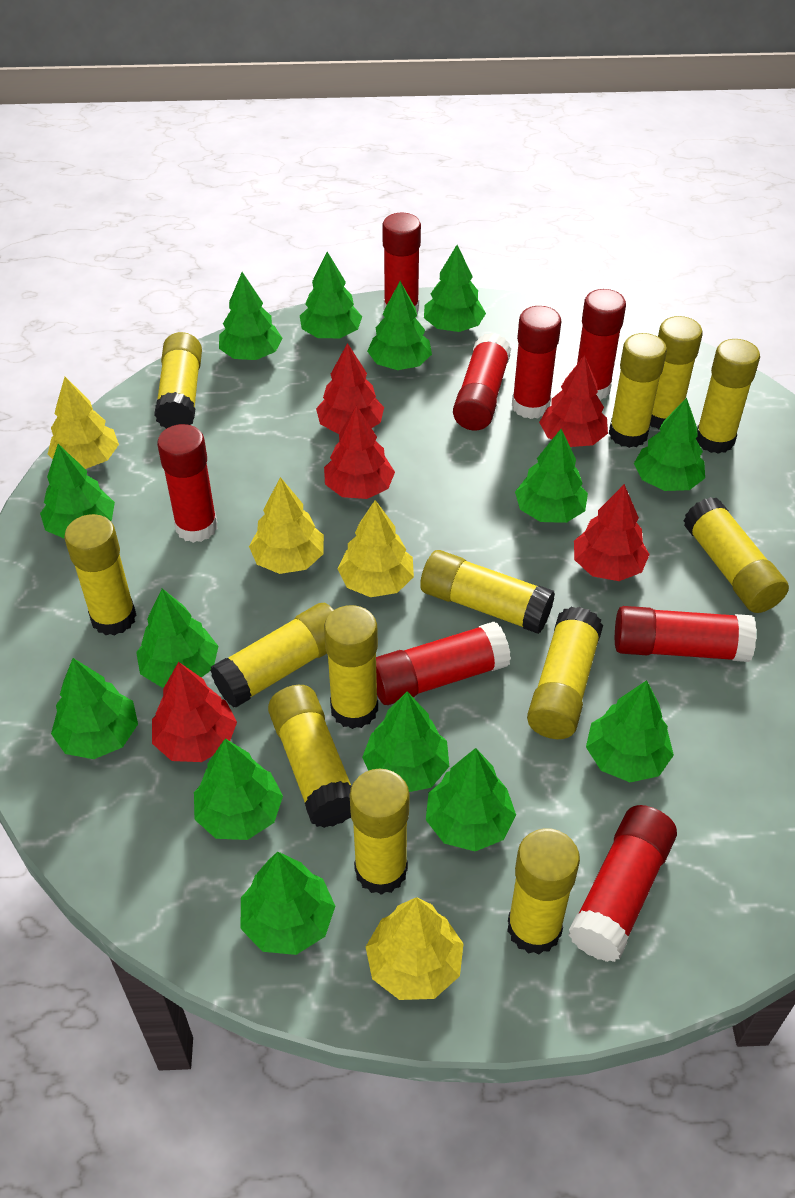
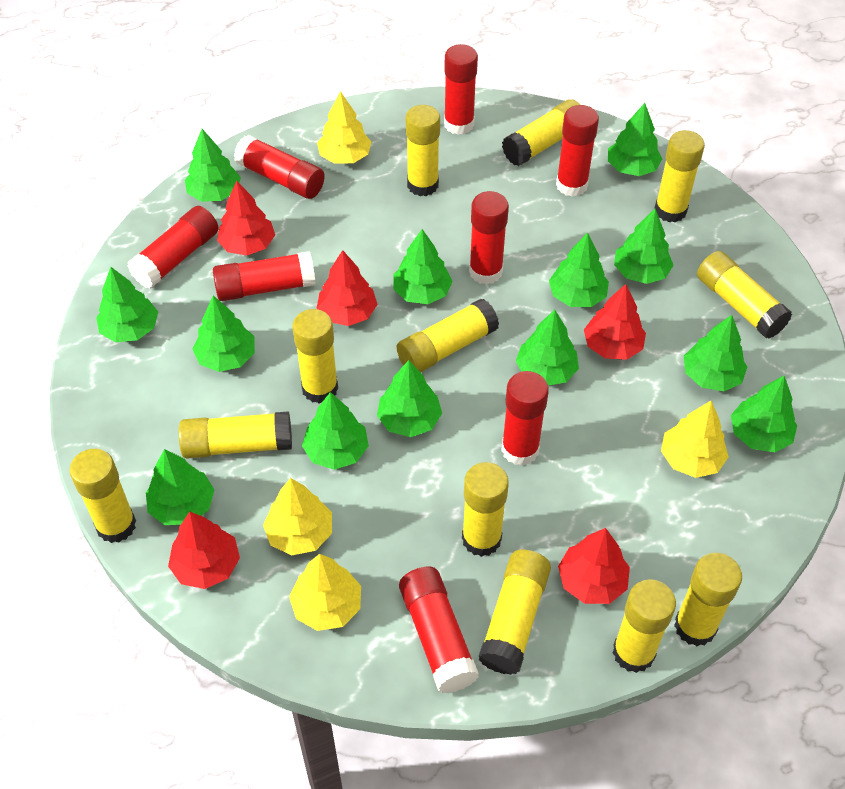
green tree: [40,444,115,539] [51,658,138,759] [136,588,218,687] [194,739,283,840] [219,272,283,360] [241,851,335,955] [300,252,362,338] [362,691,449,792] [367,281,432,370] [424,245,486,332] [426,748,516,851] [515,429,588,523] [586,680,674,782] [634,398,705,491] = 14 -> [96,267,158,342] [146,449,214,525] [185,129,241,202] [193,295,255,372] [302,392,369,470] [377,360,442,437] [393,229,453,304] [516,310,579,386] [549,233,609,307] [608,103,662,176] [614,209,673,284] [684,315,747,391] [731,376,797,452] = 13
yellow glue stick: [64,514,136,636] [154,332,202,429] [210,603,334,708] [268,685,352,828] [324,605,378,729] [350,769,410,895] [420,550,555,634] [507,828,580,954] [527,607,603,739] [609,333,667,448] [650,316,703,429] [683,497,789,613] [696,339,760,454] = 13 -> [69,449,136,543] [179,411,292,459] [292,309,338,403] [396,299,499,372] [406,105,440,196] [462,462,509,557] [478,550,551,675] [502,99,580,166] [613,579,676,673] [654,130,705,222] [674,553,742,646] [697,251,792,339] = 12

